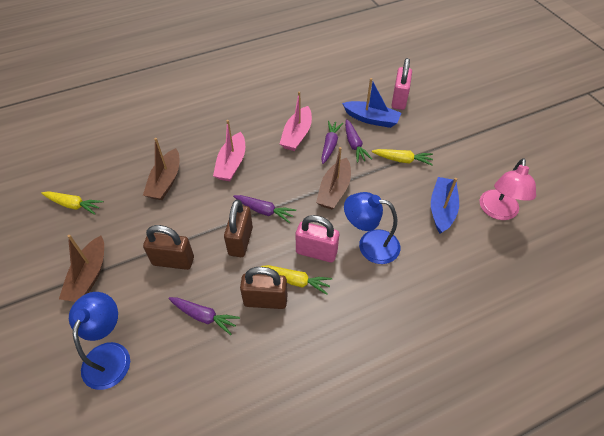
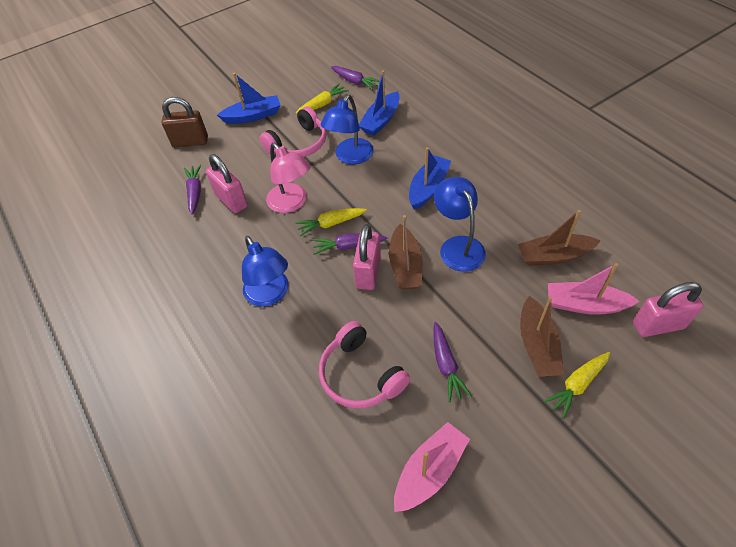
blue boat: [342,78,401,128] [431,177,459,234] = 2 -> [217,73,281,124] [359,70,400,136] [409,147,451,210] = 3
blue lamp: [69,292,130,390] [344,192,400,264] = 2 -> [242,236,289,307] [321,95,374,164] [434,177,486,272] = 3
brown padlock: [143,225,194,270] [224,199,253,257] [240,267,287,309] = 3 -> [162,97,208,147] = 1
pink headphones: none = 0 -> [260,107,326,157] [319,321,410,408] = 2
pink padlock: [296,215,339,263] [392,58,412,110] = 2 -> [206,154,248,213] [353,224,381,290] [633,282,703,337] = 3

